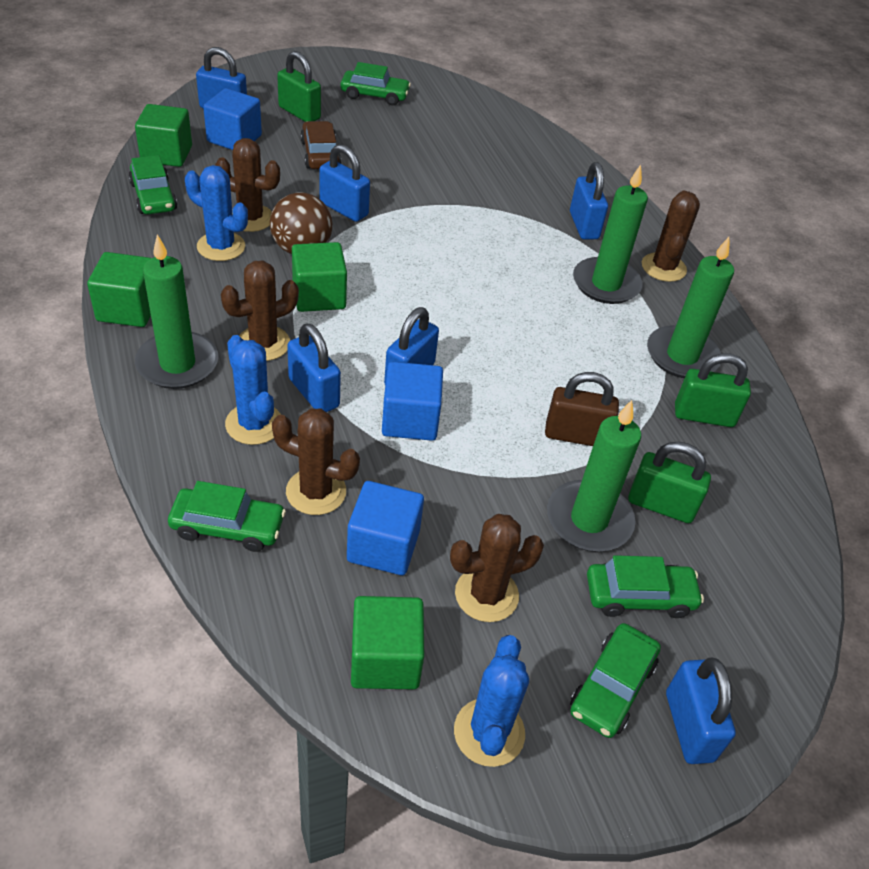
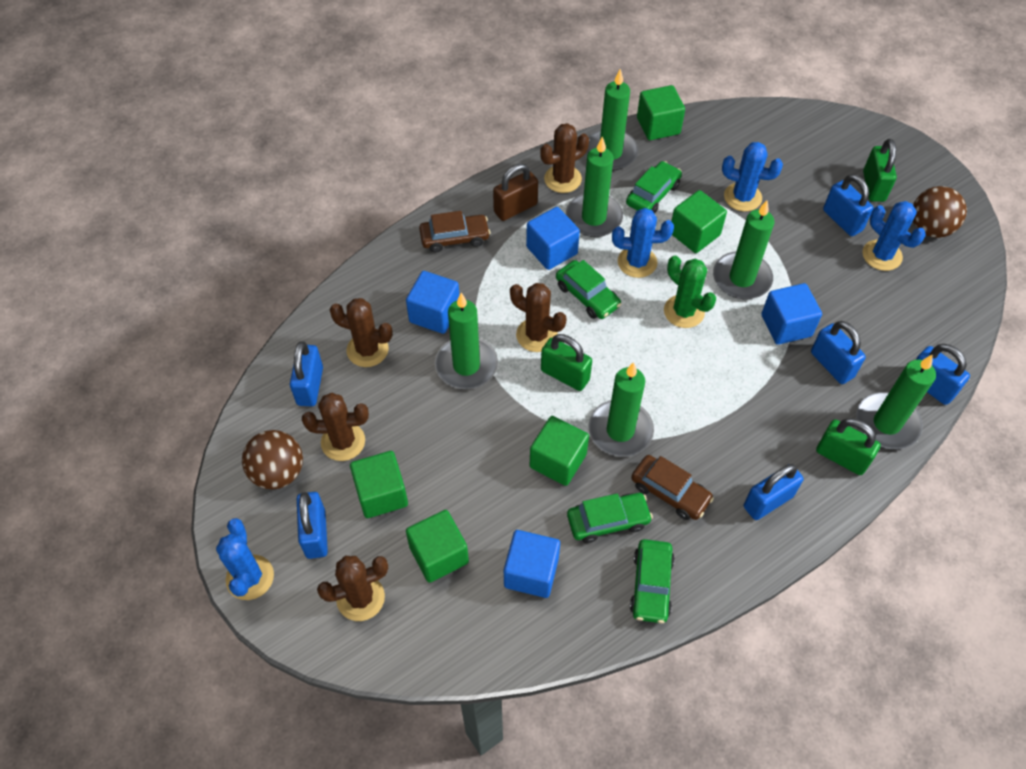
blue cactus: [185,165,248,261] [225,335,281,445] [454,635,529,767] = 3 -> [216,518,274,600] [612,208,674,278] [722,142,783,212] [862,201,926,271] = 4
blue cube: [203,88,262,150] [347,481,424,575] [382,362,443,441] = 3 -> [406,271,459,334] [504,530,560,598] [526,207,580,270] [761,283,822,345] = 4
brown ball: [270,192,332,254] = 1 -> [242,430,303,489] [913,186,967,238] = 2
brown car: [300,121,341,169] = 1 -> [419,211,490,253] [631,455,714,520] = 2
green cactus: none = 0 -> [664,256,716,328] = 1
green candle: [135,234,218,389] [547,400,641,552] [573,165,648,304] [647,237,734,378] = 4 -> [435,293,498,389] [566,136,623,237] [585,69,638,170] [588,362,654,457] [713,200,775,299] [856,354,936,449] = 6
green car: [129,155,177,214] [168,481,286,552] [340,62,411,105] [570,623,661,738] [587,555,704,618] = 5 -> [556,260,621,319] [567,493,653,543] [626,161,682,213] [630,539,675,623] = 4
green cube: [87,252,151,327] [135,104,192,167] [292,242,347,312] [351,596,424,689] = 4 -> [350,451,408,518] [406,510,469,583] [530,416,589,486] [637,85,685,140] [671,190,727,253] = 5

